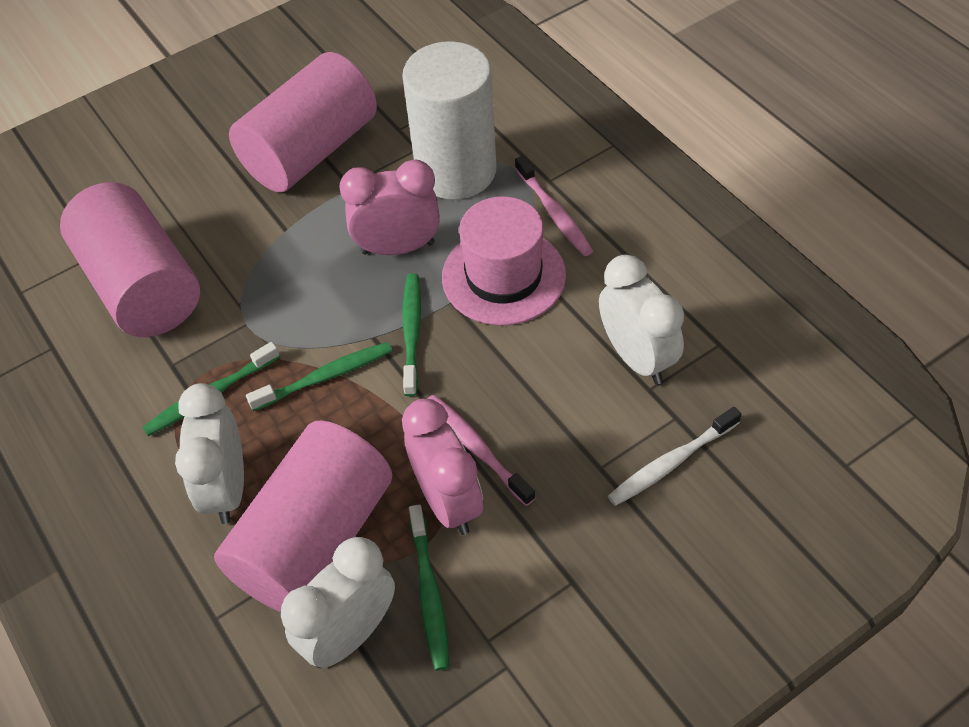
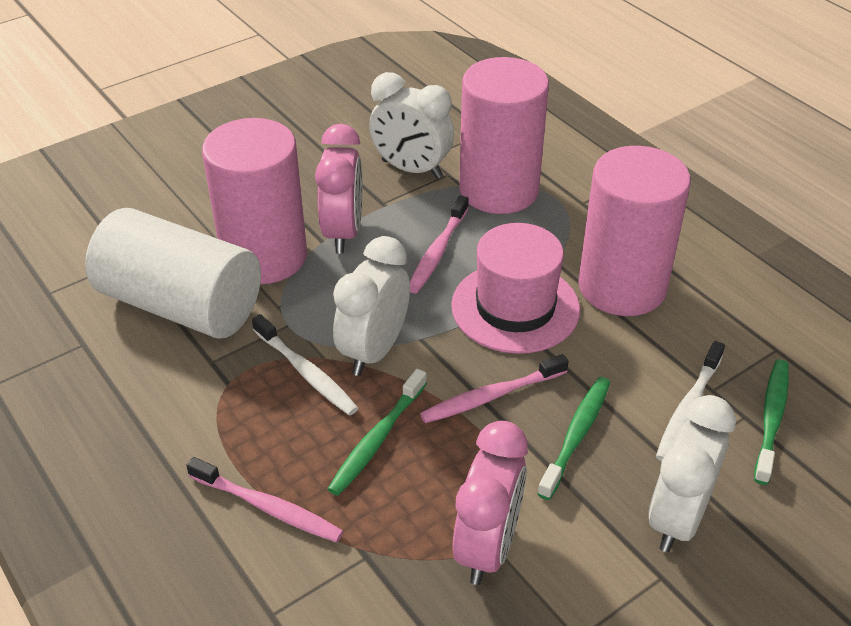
green toothbrush: [142,342,280,436] [246,342,392,411] [402,273,421,396] [409,504,449,671] = 4 -> [328,369,427,496] [537,377,610,500] [754,359,789,485] = 3
pink toothbrush: [427,395,535,506] [515,156,593,256] = 2 -> [186,457,344,542] [410,195,469,293] [420,354,569,423] = 3
white toothbrush: [608,407,741,506] = 1 -> [252,314,358,416] [656,341,725,461] = 2

